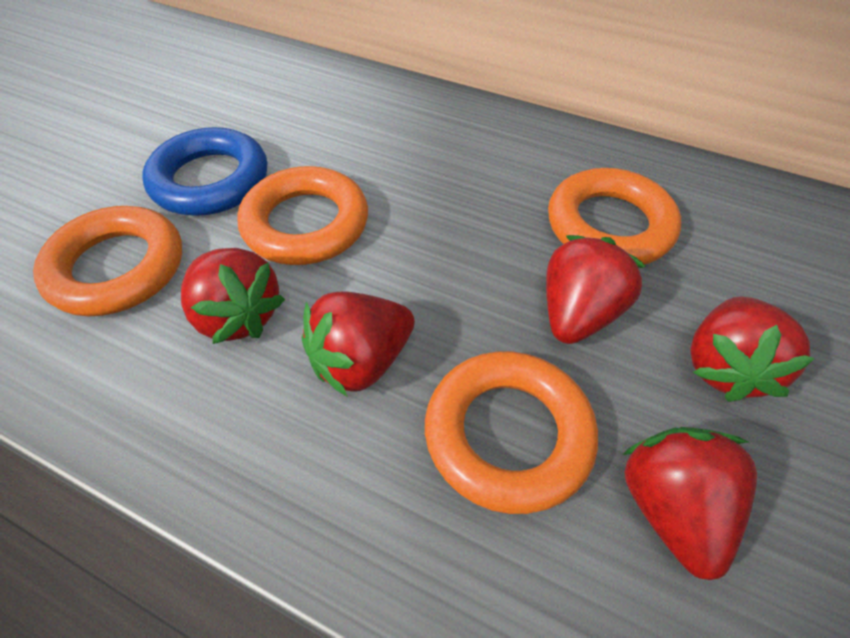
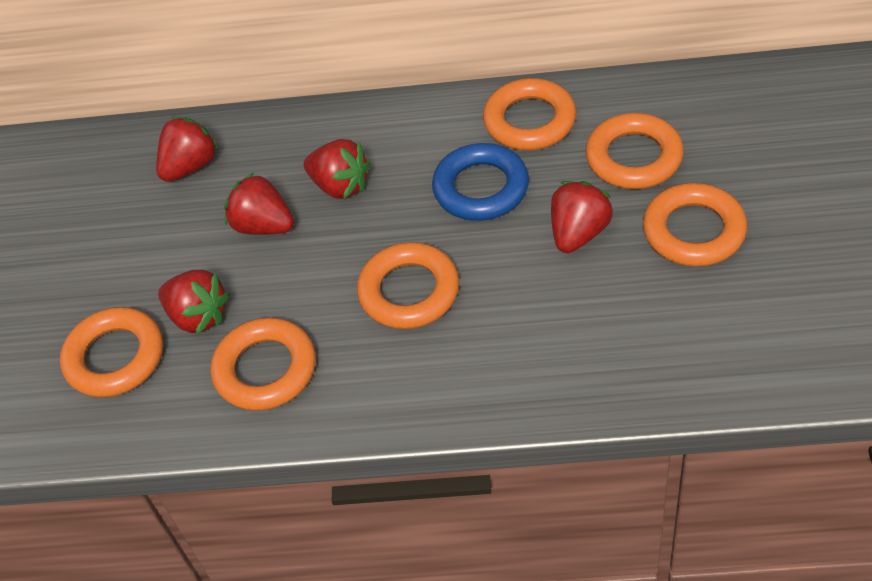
orange ring: [33,206,182,316] [238,166,368,265] [425,351,598,514] [548,168,681,265] = 4 -> [60,307,163,398] [211,317,316,411] [357,242,459,329] [483,78,576,150] [585,113,684,189] [643,183,747,267] = 6

